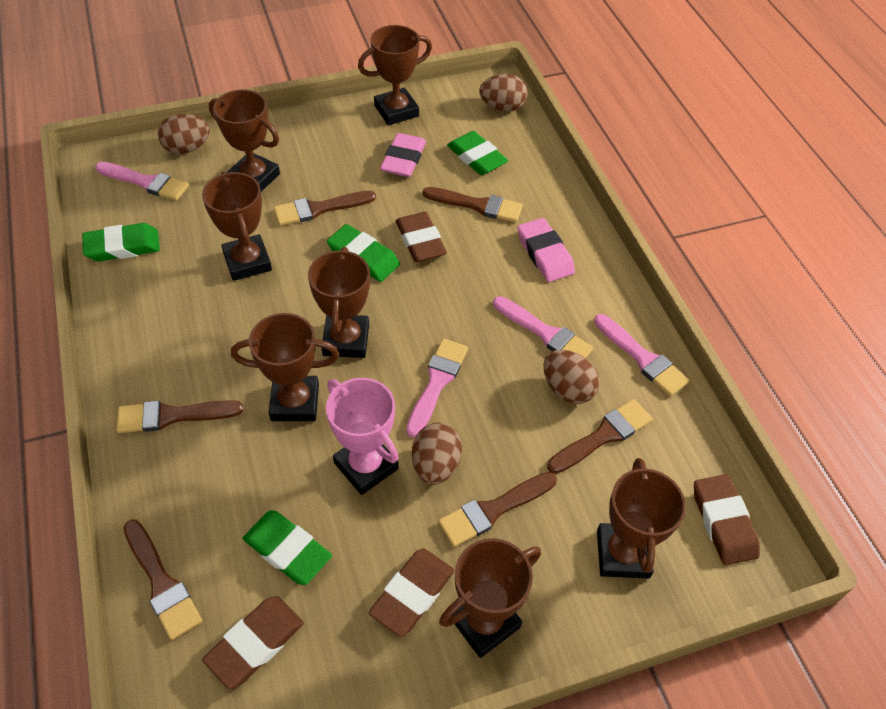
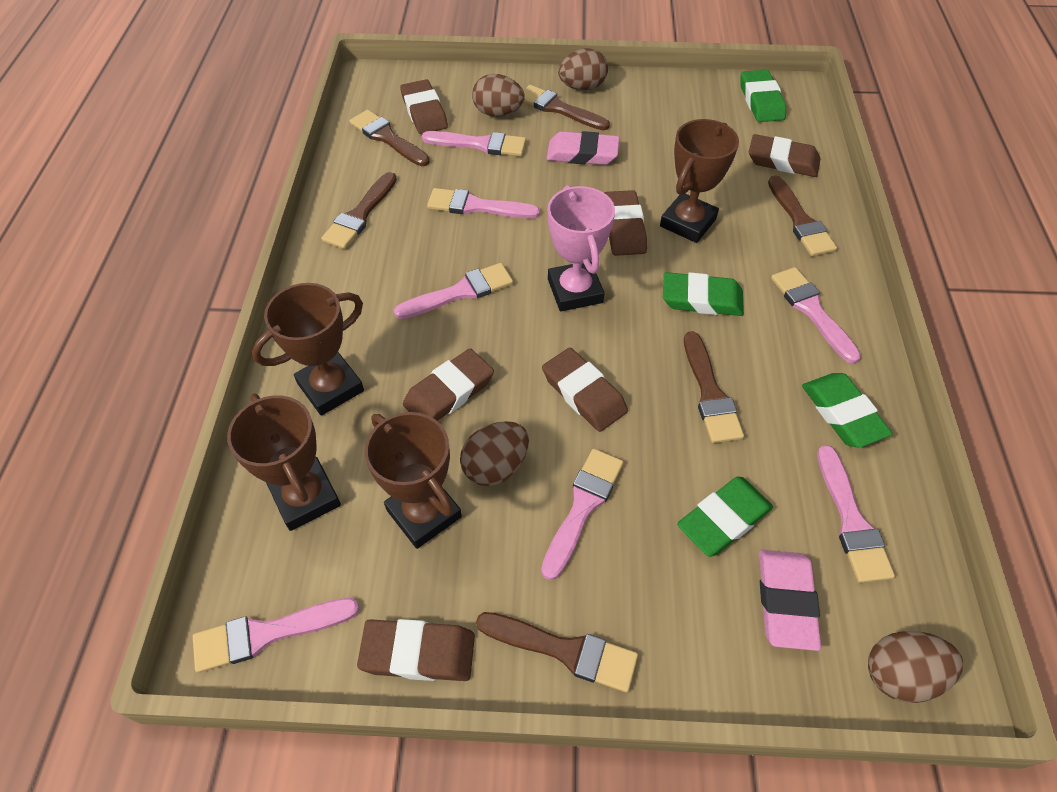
brown eraser: [202,596,304,689] [369,548,454,637] [396,212,447,262] [694,474,760,565] = 4 -> [357,619,475,681] [400,79,448,134] [403,348,494,421] [542,348,628,432] [604,190,647,256] [749,134,820,177] = 6
brown trophy: [202,171,272,281] [209,89,280,192] [231,313,339,421] [308,247,370,358] [358,25,432,125] [439,538,541,658] [597,458,686,579] = 7 -> [227,394,341,531] [252,283,364,416] [365,412,462,549] [660,119,739,243] = 4
pink brush: [95,162,189,201] [406,339,468,438] [493,296,593,358] [594,314,689,396] = 4 -> [193,598,360,673] [394,263,513,319] [422,131,526,156] [427,188,540,219] [541,449,624,580] [771,267,861,364] [817,445,895,583] = 7

